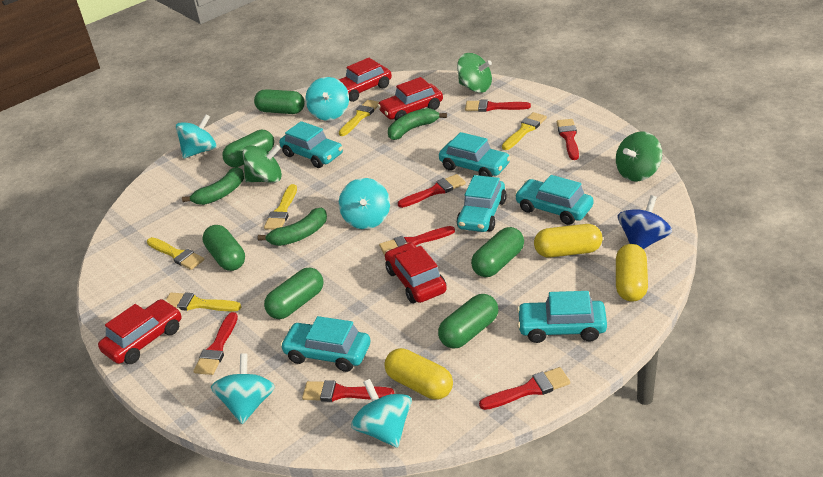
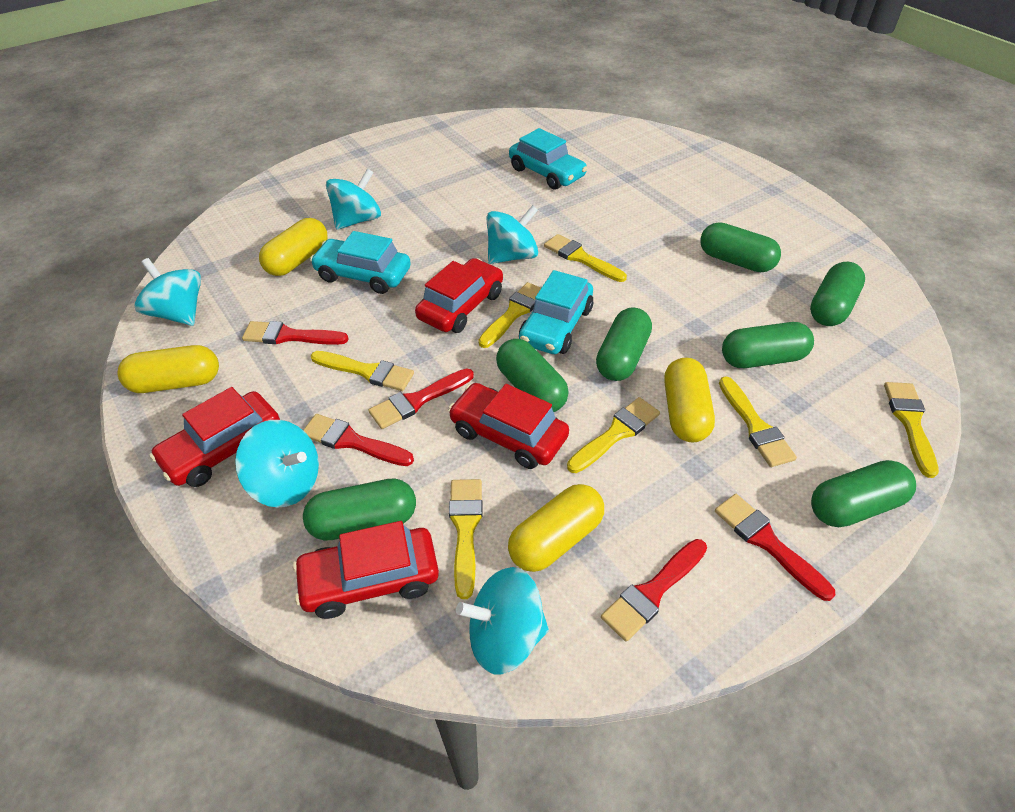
blue spinning top: [617,195,672,249] = 1 -> none = 0
green banana: [182,167,244,205] [257,208,327,246] [388,108,447,140] = 3 -> none = 0
green capsule: [202,225,245,271] [222,130,274,167] [254,89,305,114] [264,268,323,319] [438,294,498,349] [471,227,524,277] = 6 -> [303,478,416,541] [496,339,569,412] [596,307,652,381] [700,222,781,272] [722,322,814,368] [810,262,865,326] [811,460,916,527] = 7
green spinning top: [243,145,282,183] [457,53,492,93] [616,131,662,182] = 3 -> none = 0
red brush: [193,312,238,375] [302,380,394,402] [379,226,455,256] [398,174,466,208] [465,99,531,112] [479,367,570,410] [557,119,579,160] = 7 -> [242,321,349,345] [303,414,414,466] [368,369,474,429] [601,539,707,642] [715,494,835,601] = 5
turquoise car: [279,121,343,168] [280,316,370,372] [439,132,511,177] [456,175,507,232] [515,175,593,225] [517,291,607,343] = 6 -> [310,231,411,294] [509,128,588,190] [519,270,593,354] = 3
yellow brush: [147,237,204,270] [166,292,241,311] [264,184,297,230] [339,100,379,136] [502,112,547,150] = 5 -> [311,351,414,391] [449,479,483,599] [478,282,541,348] [544,234,627,282] [567,397,660,473] [719,376,797,467] [884,382,939,478] = 7
yellow capsule: [385,348,453,400] [534,224,602,258] [616,244,648,302] = 3 -> [117,345,219,393] [259,218,328,276] [508,484,604,572] [664,358,715,442] = 4

